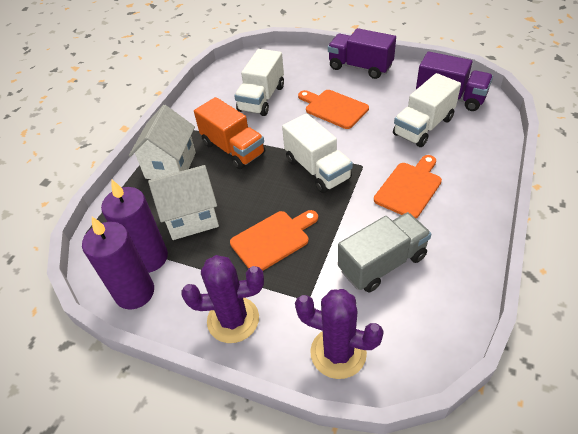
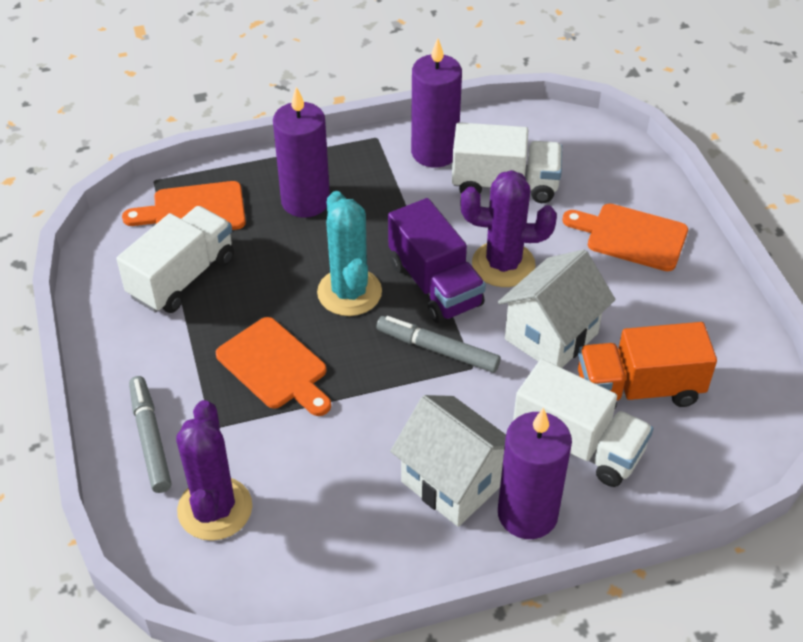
grey marker: none = 0 -> [129,376,171,493] [376,316,501,373] = 2
grey truck: [338,212,432,293] = 1 -> none = 0
purple candle: [82,217,154,309] [101,180,168,273] = 2 -> [273,87,330,218] [411,38,462,167] [498,408,572,539] = 3
purple truck: [328,28,396,79] [416,51,493,111] = 2 -> [388,198,486,324] = 1
turquoise cactus: none = 0 -> [317,191,382,316] = 1

